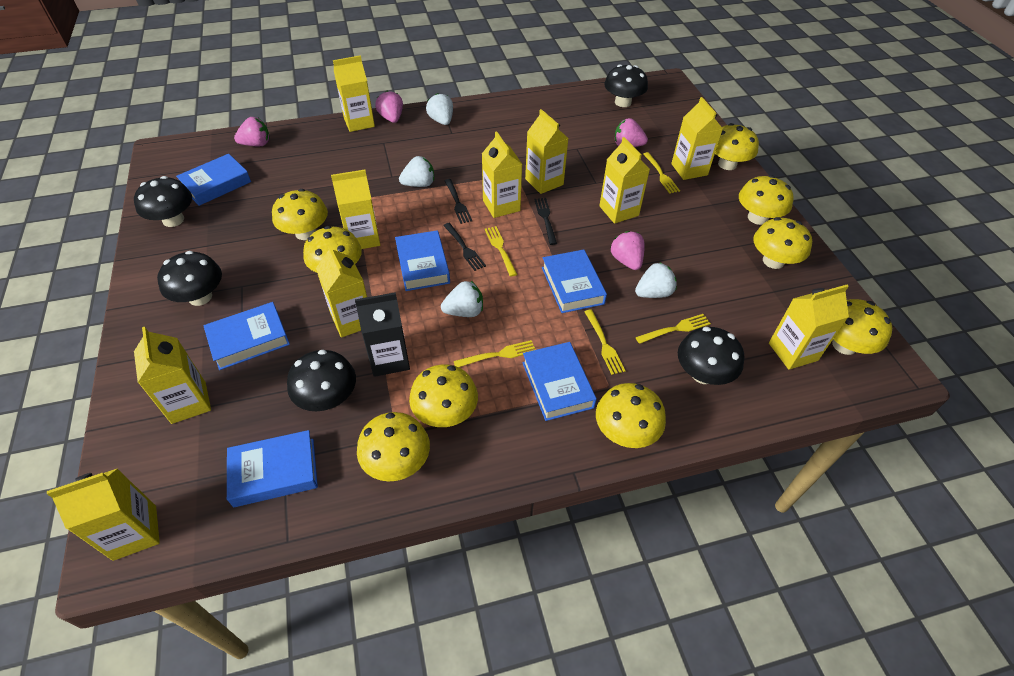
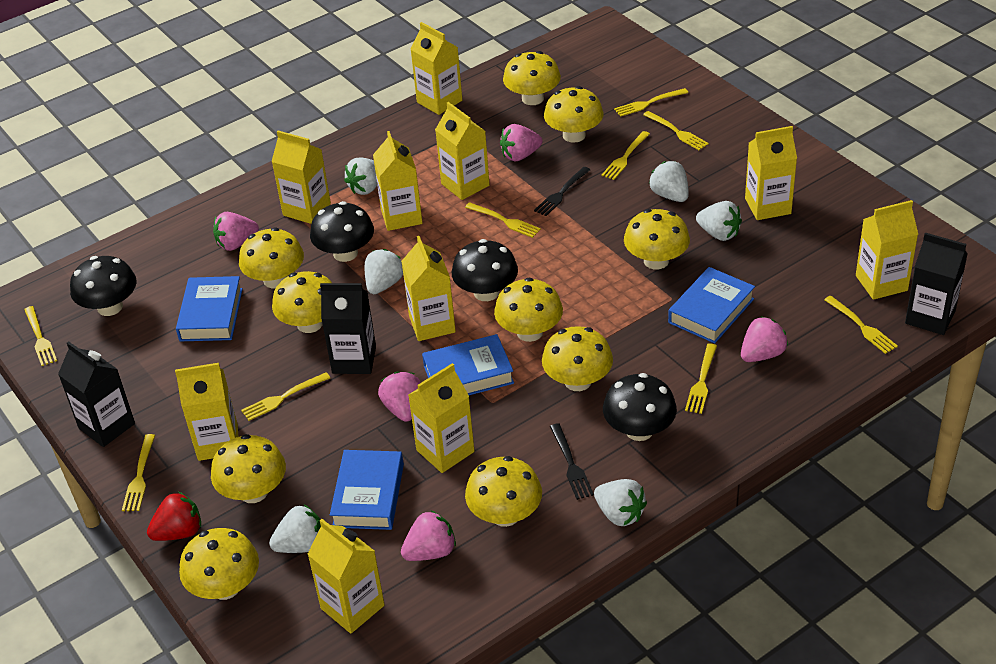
black carton: [355,292,410,377] = 1 -> [58,341,135,447] [320,283,376,374] [905,233,968,335] = 3
black fork: [443,223,486,271] [444,179,472,224] [534,198,557,245] = 3 -> [534,167,590,216] [550,423,594,500] = 2
black mushroom: [134,176,192,227] [157,251,222,306] [287,350,356,411] [604,64,648,107] [678,327,744,385] = 5 -> [70,256,136,316] [310,201,374,262] [452,239,518,301] [603,373,677,441] = 4
blue book: [176,154,251,206] [203,302,290,370] [227,430,318,507] [395,230,450,291] [522,342,597,421] [542,250,607,313] = 6 -> [176,276,243,341] [330,450,404,530] [422,334,514,395] [668,267,755,344] = 4
pink strawberry: [234,117,270,146] [375,91,403,123] [611,231,645,270] [615,118,648,147] = 4 -> [213,212,259,251] [378,372,421,422] [401,511,456,561] [500,124,543,161] [741,316,788,362] = 5
red strawberry: none = 0 -> [147,492,201,541] = 1
white strawberry: [399,156,434,187] [426,93,453,125] [441,281,483,317] [635,262,677,298] = 4 -> [269,505,321,553] [344,157,377,195] [365,249,403,294] [594,479,647,526] [649,161,689,202] [696,201,742,241] = 6
yellow fork: [454,340,536,367] [485,226,517,277] [584,309,626,375] [636,314,711,344] [643,152,680,194] = 5 -> [24,306,57,366] [122,434,155,511] [241,372,330,421] [465,202,541,238] [601,131,650,180] [614,88,688,117] [643,111,709,150] [685,343,717,414] [824,296,898,354] = 9
yellow mushroom: [272,189,328,240] [303,226,362,273] [357,412,430,482] [409,364,478,427] [596,383,666,448] [715,123,759,170] [739,175,793,225] [753,217,812,269] [832,299,892,355] = 9 -> [179,528,259,600] [211,434,286,503] [239,227,304,288] [272,271,332,333] [465,456,542,527] [494,278,563,342] [503,51,561,105] [542,326,613,391] [544,86,603,143] [624,209,690,270] = 10

